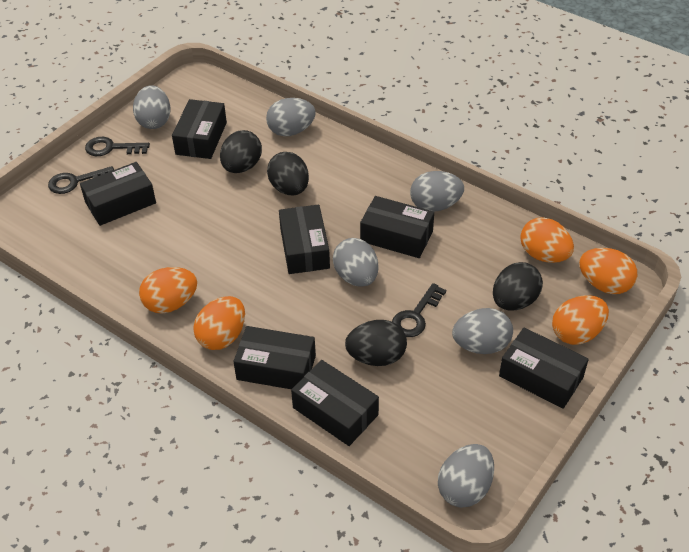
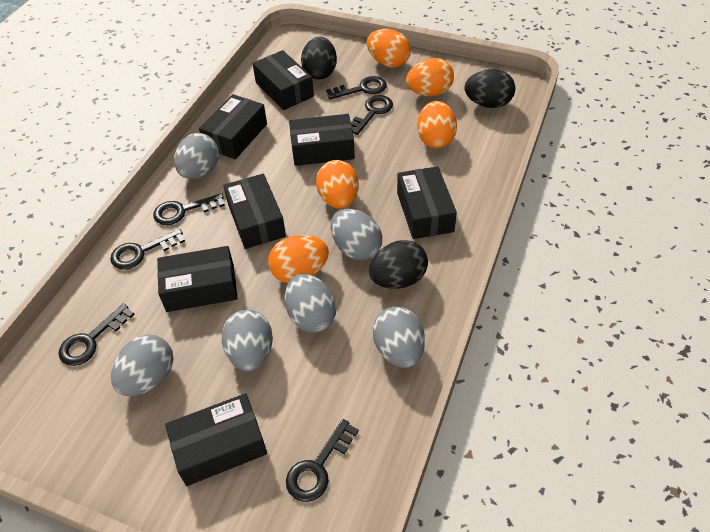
black egg: [220,130,262,173] [267,152,309,195] [345,320,407,366] [493,262,543,310] = 4 -> [301,37,337,80] [369,240,428,289] [465,69,515,108] = 3
black key: [48,166,114,194] [85,137,150,156] [392,283,446,337] = 3 -> [58,304,135,366] [110,229,185,270] [153,193,225,225] [286,419,359,502] [326,76,387,99] [351,95,393,135] = 6

